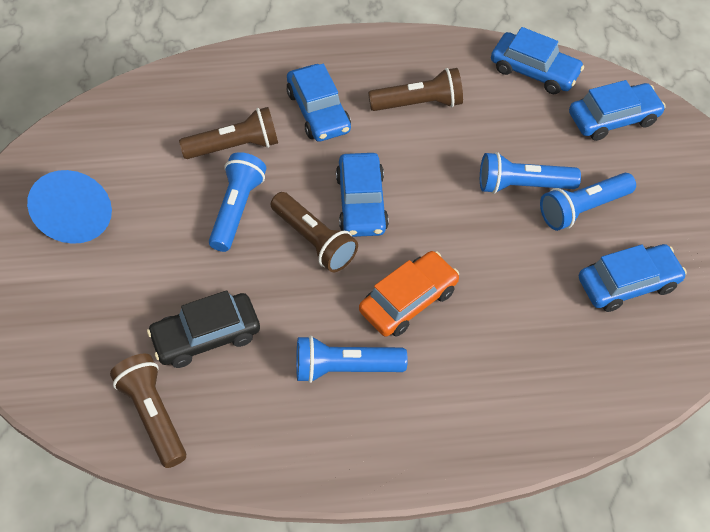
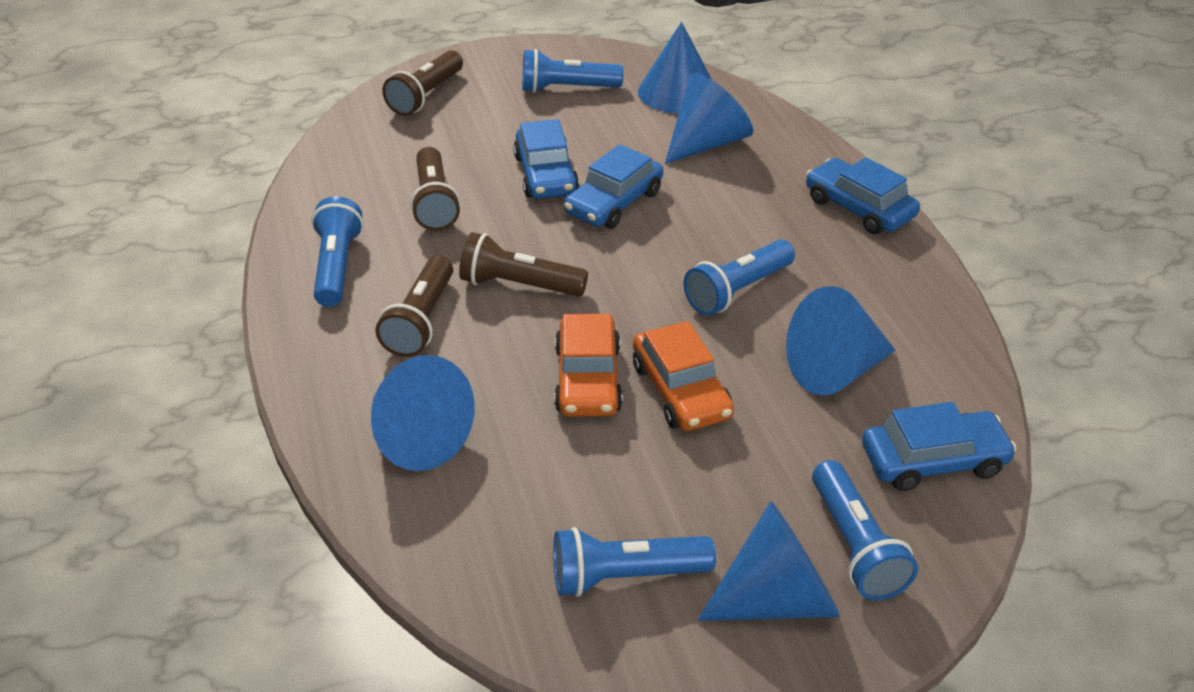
black car: [147,290,260,368] = 1 -> none = 0
blue car: [287,64,351,142] [336,153,389,237] [491,27,584,94] [569,80,666,141] [579,244,687,312] = 5 -> [513,119,579,199] [564,144,663,229] [806,157,920,234] [862,402,1017,491] = 4
blue cone: [27,170,112,244] = 1 -> [371,355,475,471] [638,22,712,114] [665,73,753,164] [697,501,840,621] [786,286,896,395] = 5
blue flashlight: [209,152,266,252] [296,335,408,383] [480,152,581,194] [540,173,636,231] = 4 -> [311,196,363,307] [522,49,624,93] [553,527,716,597] [684,240,795,316] [812,460,918,600] = 5
orange car: [359,251,459,337] = 1 -> [554,314,623,417] [633,321,734,431] = 2

